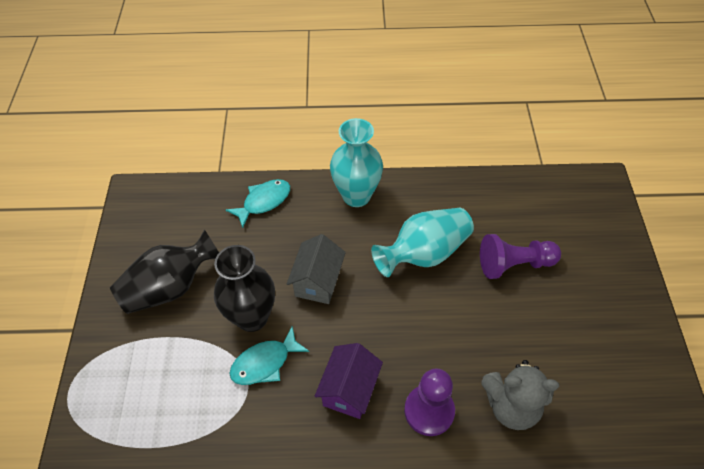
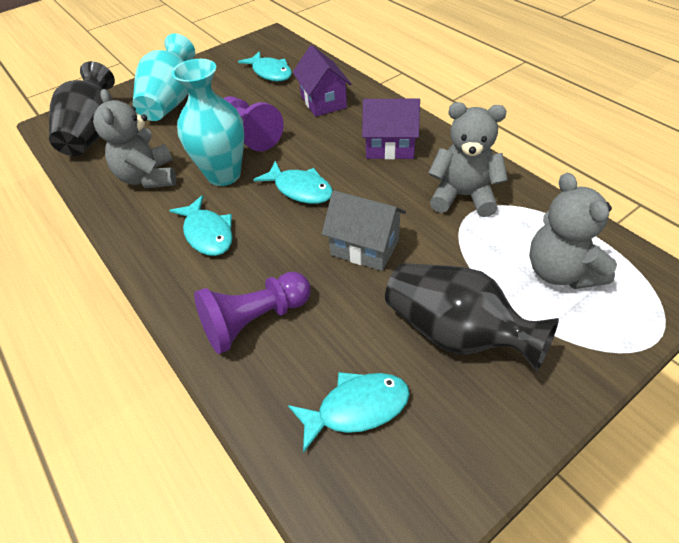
grey teddy bear: [481,360,559,430] = 1 -> [93,89,176,188] [428,102,508,217] [529,173,617,289] = 3
purple house: [315,343,383,419] = 1 -> [293,45,351,117] [362,98,420,159] = 2
turquoise fish: [226,179,290,228] [229,326,309,385] = 2 -> [169,195,233,256] [238,51,292,81] [253,161,333,204] [288,372,410,453] = 4

